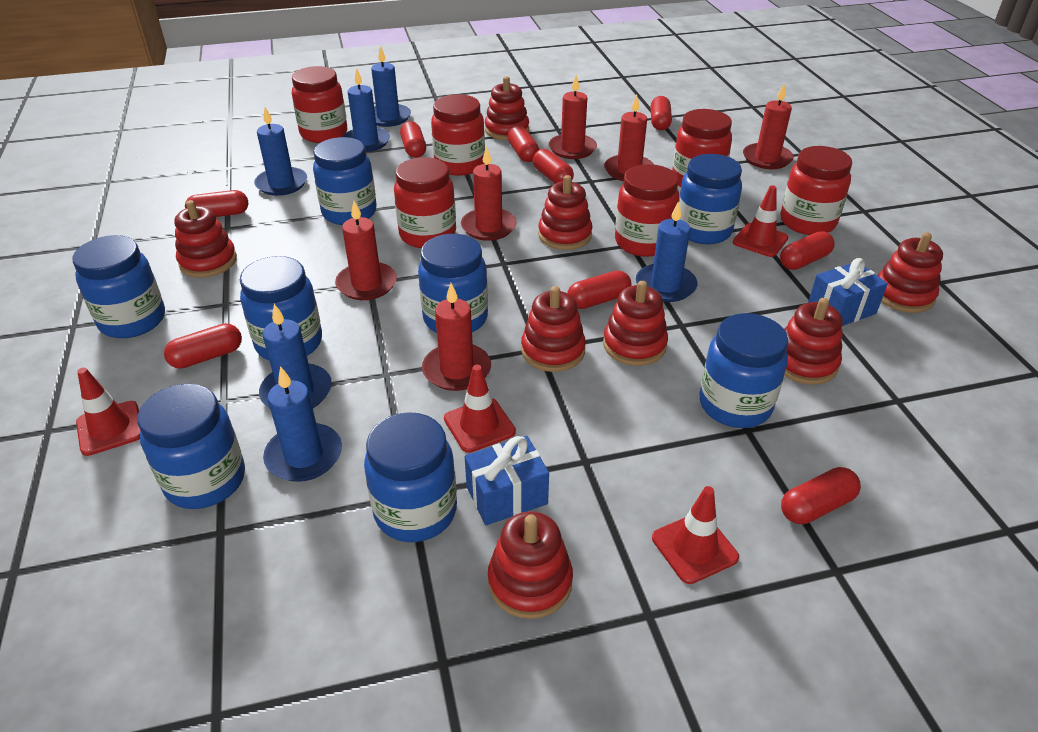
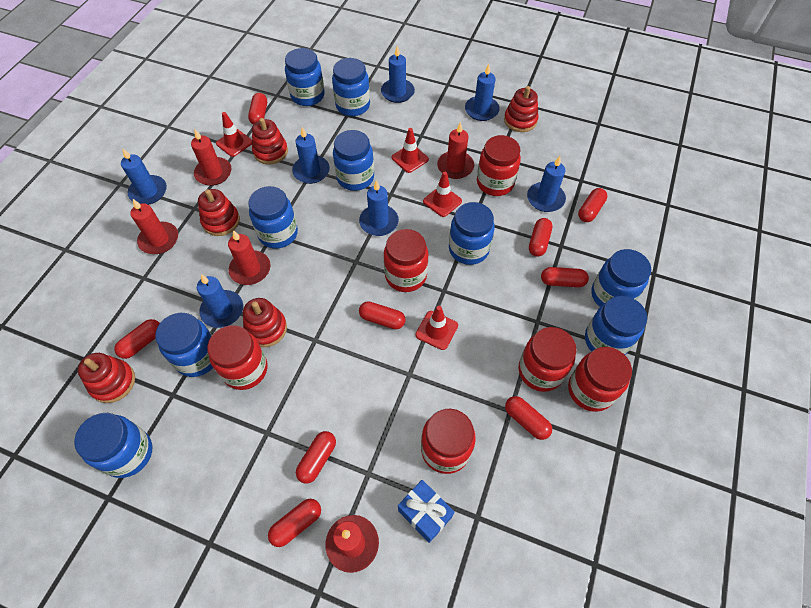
blue candle: [254,107,307,196] [259,304,332,408] [263,366,342,482] [343,68,390,152] [371,46,411,127] [636,201,698,302] = 6 -> [121,148,167,205] [197,274,243,328] [292,127,330,184] [359,180,399,236] [381,46,415,103] [465,64,499,121] [527,156,566,212] = 7
blue gift: [465,436,549,525] [808,258,888,326] = 2 -> [398,480,454,543] = 1
blue jar: [72,235,165,338] [137,384,245,509] [240,256,322,360] [313,137,377,225] [364,412,457,542] [418,234,488,333] [679,154,742,244] [700,313,788,428] = 8 -> [74,413,152,478] [155,313,213,377] [248,186,298,249] [285,48,325,106] [332,58,370,116] [333,130,374,191] [449,202,495,265] [585,296,647,355] [591,249,651,307] = 9
red candle: [335,201,397,300] [422,283,491,391] [461,146,517,241] [549,75,597,159] [604,95,654,181] [743,84,794,169] = 6 -> [131,199,178,254] [191,129,232,186] [228,230,271,285] [325,515,379,573] [437,122,474,179] = 5
red stacking toy: [174,200,237,278] [485,76,529,140] [488,511,573,619] [521,286,586,372] [538,175,592,250] [603,281,668,366] [784,298,843,385] [877,232,943,313] = 8 -> [78,353,135,403] [198,189,240,236] [243,298,287,347] [252,118,288,165] [504,86,539,132] = 5

